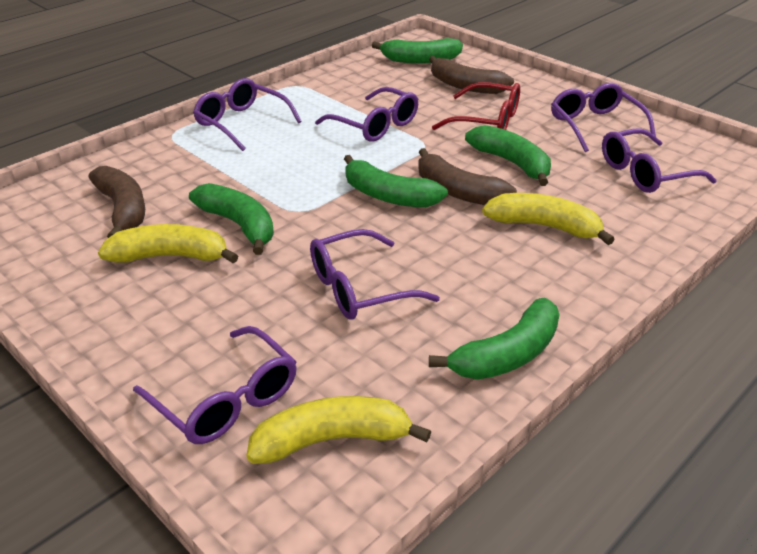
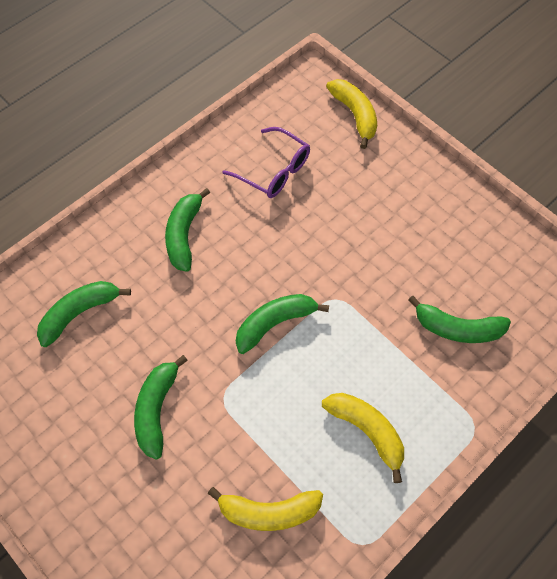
brown banana: [89,166,145,238] [418,148,517,205] [429,56,514,94] = 3 -> none = 0
purple glasses: [133,326,297,444] [193,78,302,151] [310,229,440,320] [315,87,418,142] [551,83,656,152] [602,128,717,193] = 6 -> [222,127,310,198] = 1
red glasses: [432,82,520,130] = 1 -> none = 0

